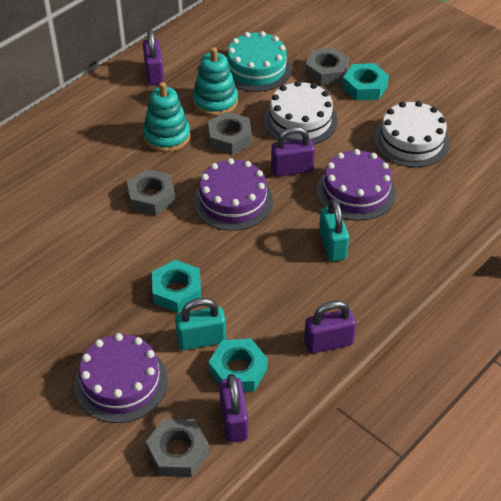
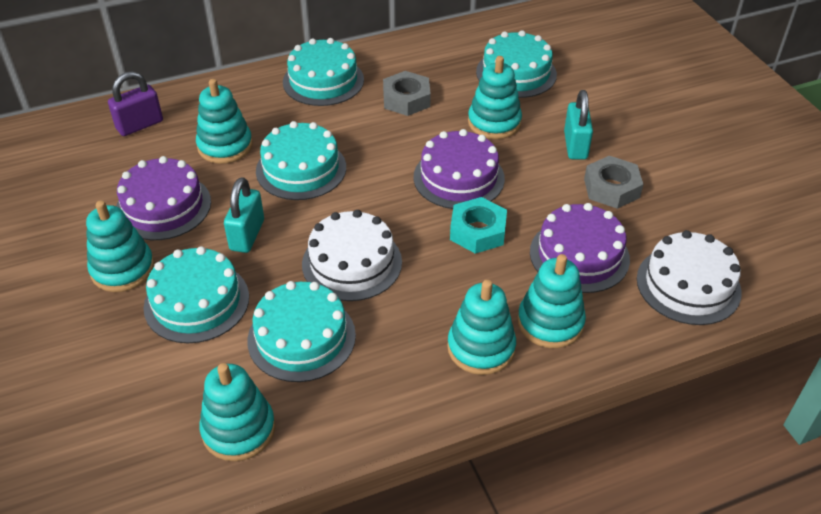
grey nut: [127,169,175,215] [146,418,209,477] [208,111,252,155] [305,47,349,85] = 4 -> [383,71,431,116] [584,156,643,209] = 2
purple padlock: [143,29,164,85] [219,374,248,442] [271,127,315,177] [304,300,356,354] = 4 -> [108,71,163,136] = 1
turquoise cake: [226,31,292,92] = 1 -> [143,246,249,343] [247,281,356,382] [256,121,346,200] [283,38,364,106] [476,30,557,98] = 5
turquoise nut: [152,260,201,313] [209,339,268,392] [342,63,389,101] = 3 -> [450,197,507,254] = 1
turquoise stacking toy: [143,82,190,152] [193,47,238,116] = 2 -> [86,201,154,292] [196,79,253,164] [199,363,275,461] [447,280,516,375] [468,56,522,139] [518,254,586,348] = 6

